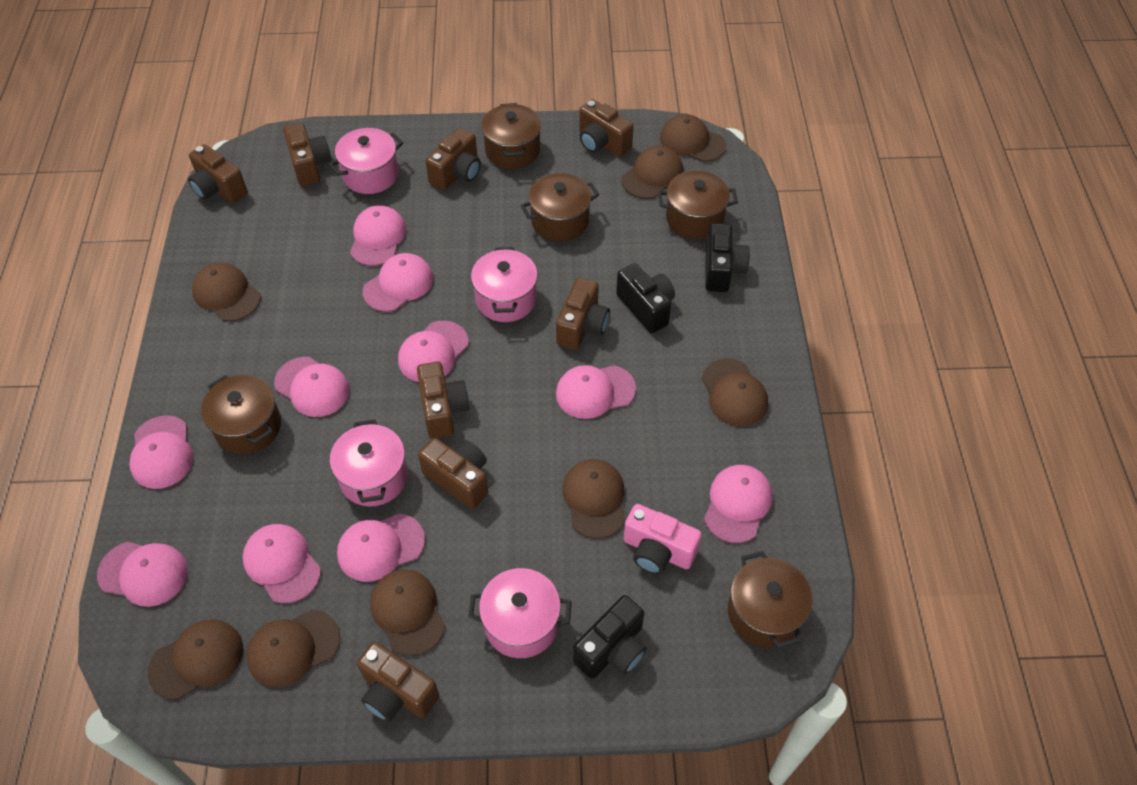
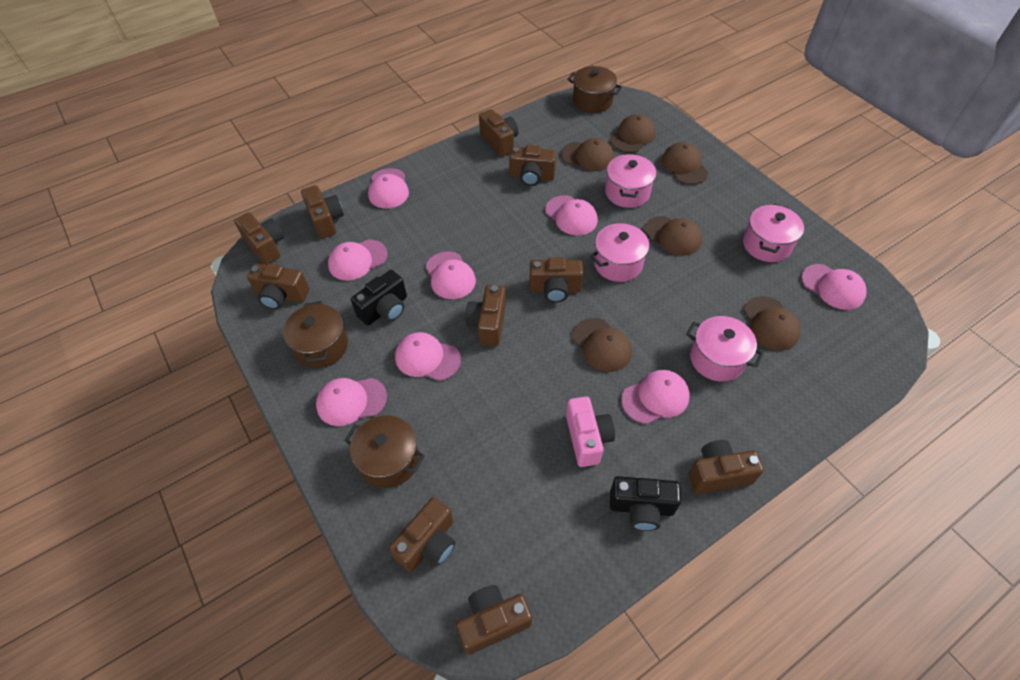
black camera: [573,595,647,679] [616,263,675,333] [705,223,750,292] = 3 -> [351,270,407,325] [610,476,681,531] = 2
brown camera: [188,144,248,204] [283,122,331,187] [357,642,439,722] [417,362,469,439] [418,438,488,509] [425,128,481,190] [556,277,610,350] [579,99,634,157] = 8 -> [234,212,284,265] [247,264,309,310] [301,185,344,239] [389,497,455,572] [456,585,532,655] [465,285,506,346] [479,109,518,157] [509,145,556,186] [530,257,583,303] [688,440,764,494] = 10
brown cap: [148,619,243,700] [192,263,261,322] [246,610,340,688] [370,569,445,656] [563,459,625,539] [622,146,683,199] [660,114,726,162] [702,359,768,427] = 8 -> [561,138,614,171] [572,318,632,372] [610,114,656,153] [644,216,702,256] [662,142,708,185] [744,296,801,351] = 6
brown pot: [201,375,281,454] [481,103,541,169] [520,173,599,242] [658,170,738,239] [728,551,813,649] = 5 -> [283,301,348,368] [344,415,425,488] [567,66,622,113] = 3
pink cap: [97,542,188,607] [129,415,193,489] [242,524,321,603] [274,357,350,417] [337,513,425,582] [350,205,406,266] [363,253,433,312] [398,321,469,382] [556,365,636,419] [704,465,773,543] = 10 -> [316,378,387,426] [328,239,388,281] [368,168,409,208] [395,332,461,381] [426,252,476,299] [545,195,598,236] [621,370,690,424] [801,264,866,310] = 8

